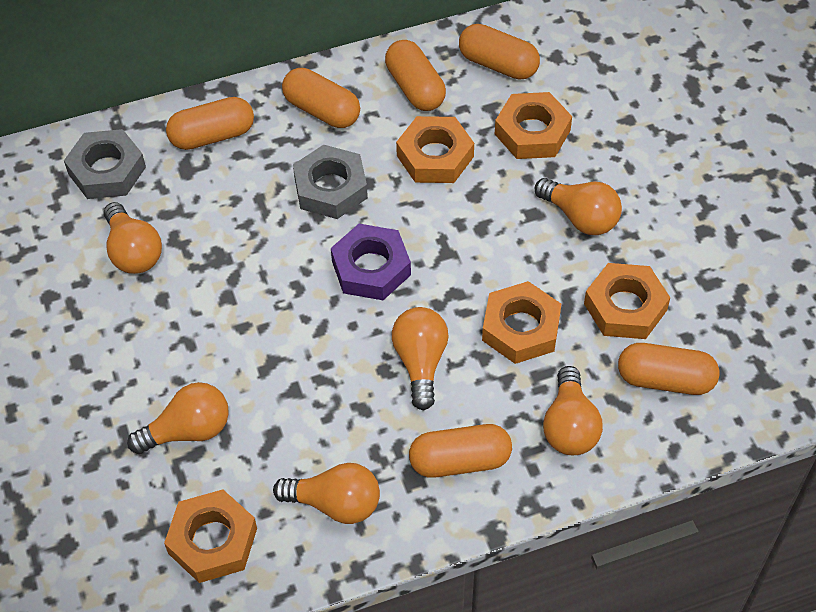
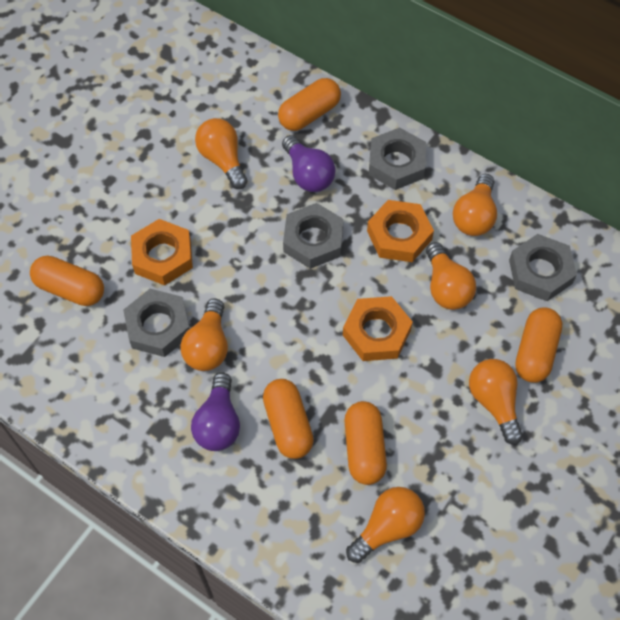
grey nut: [64,129,146,199] [293,144,368,219] = 2 -> [123,289,190,357] [283,203,344,269] [369,127,426,190] [509,234,577,301] = 4
orange capsule: [166,97,254,150] [282,68,360,128] [385,40,446,111] [409,424,512,478] [459,24,540,79] [618,343,719,395] = 6 -> [30,256,104,306] [263,379,314,459] [278,78,341,131] [345,401,387,485] [515,307,562,383] = 5
orange nut: [164,489,257,583] [396,116,474,183] [482,281,561,364] [495,92,572,159] [584,263,670,339] = 5 -> [131,219,193,285] [343,296,413,361] [367,200,434,262] = 3
purple light bulb: none = 0 -> [191,373,240,451] [282,135,335,192] = 2
purple nut: [331,224,411,300] = 1 -> none = 0

